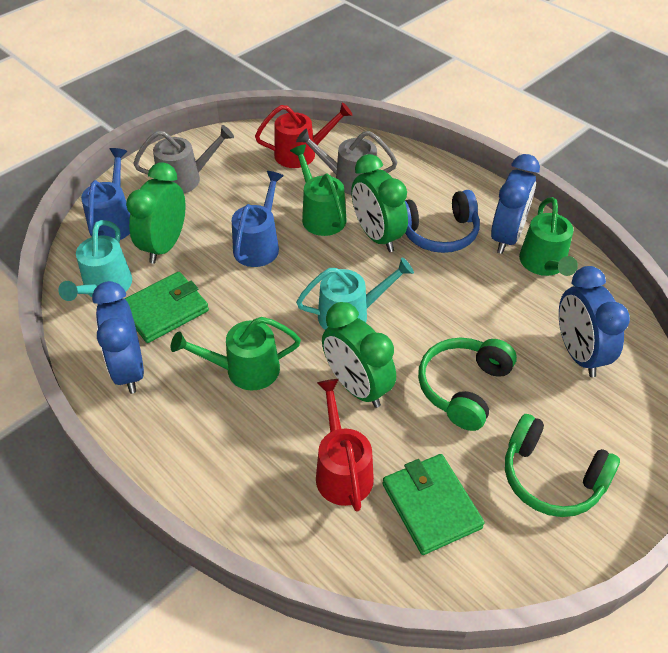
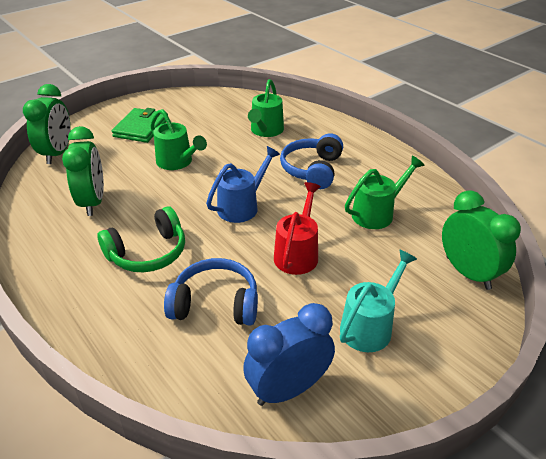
blue clock: [92,281,144,394] [491,154,540,254] [559,266,630,377] = 3 -> [243,303,335,406] = 1
blue headphones: [405,190,480,253] = 1 -> [164,258,258,326] [280,133,343,189] = 2
blue watering can: [81,148,130,240] [232,171,284,267] = 2 -> [206,146,280,223] = 1
green headphones: [418,338,517,431] [505,414,620,517] = 2 -> [97,206,185,272] = 1
green wallet: [124,272,209,343] [383,454,484,555] = 2 -> [112,108,168,143] = 1
grey watering can: [133,125,234,193] [296,128,398,195] = 2 -> none = 0
red watering can: [255,102,353,168] [316,379,374,511] = 2 -> [274,182,321,275] = 1
turquoise watering can: [58,220,132,301] [296,258,414,330] = 2 -> [340,250,417,352] = 1

